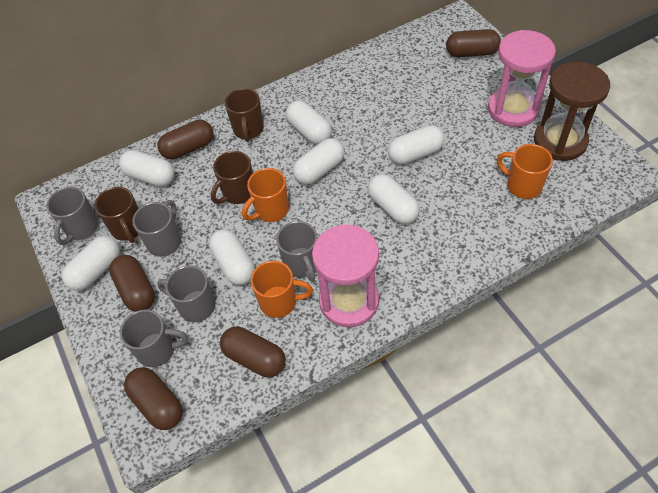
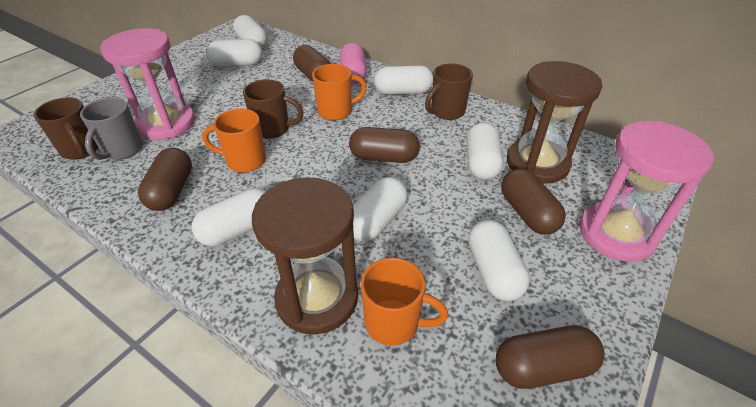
brown hourglass: [534,62,610,161] = 1 -> [252,177,358,334] [507,61,602,184] = 2
grey mug: [47,187,98,245] [120,309,188,367] [132,200,181,257] [157,265,216,322] [276,221,317,281] = 5 -> [80,98,142,160] = 1
pink capsule: none = 0 -> [339,43,367,84] = 1

